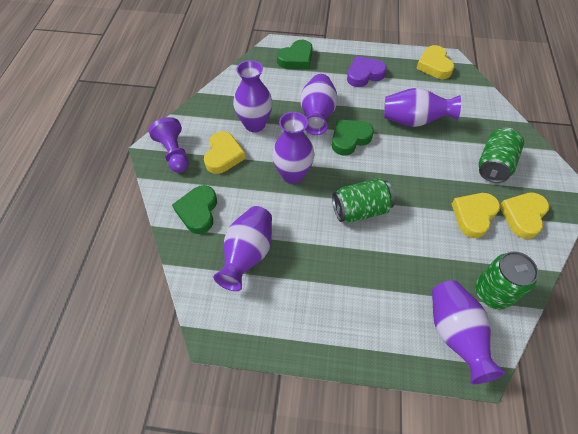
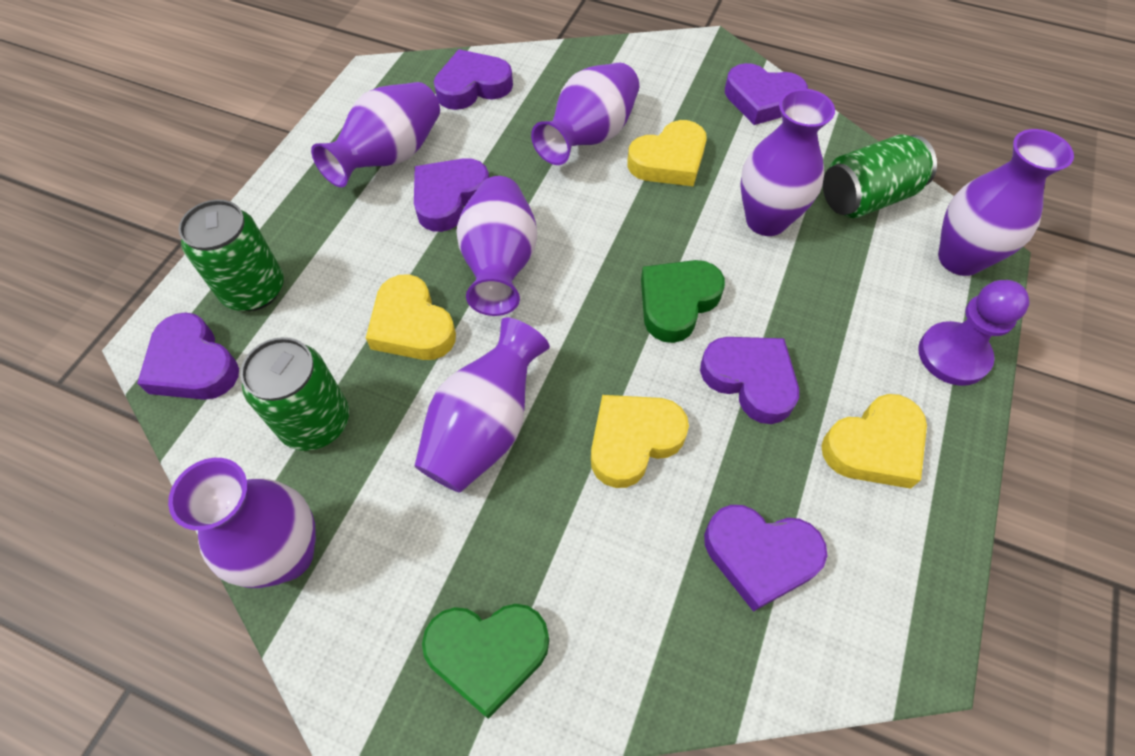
green heart: [172,185,217,234] [277,40,313,69] [332,119,374,155] = 3 -> [422,604,549,719] [641,260,725,343] = 2
purple heart: [347,56,387,87] = 1 -> [137,312,239,400] [414,158,489,232] [434,49,513,110] [700,337,799,424] [704,505,827,612] [725,63,808,125] = 6
purple vase: [213,206,272,291] [233,60,273,132] [272,112,314,184] [300,74,338,135] [384,88,461,127] [432,280,505,384] = 6 -> [168,458,316,588] [311,82,440,187] [414,318,550,493] [456,176,537,316] [531,63,639,165] [740,89,835,236] [938,129,1074,276] = 7

